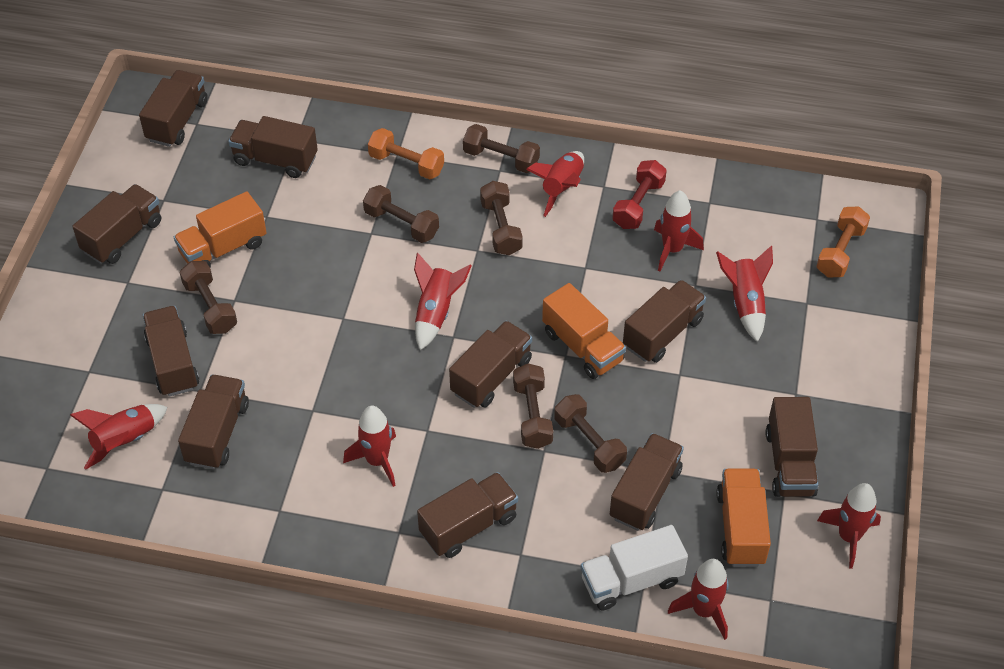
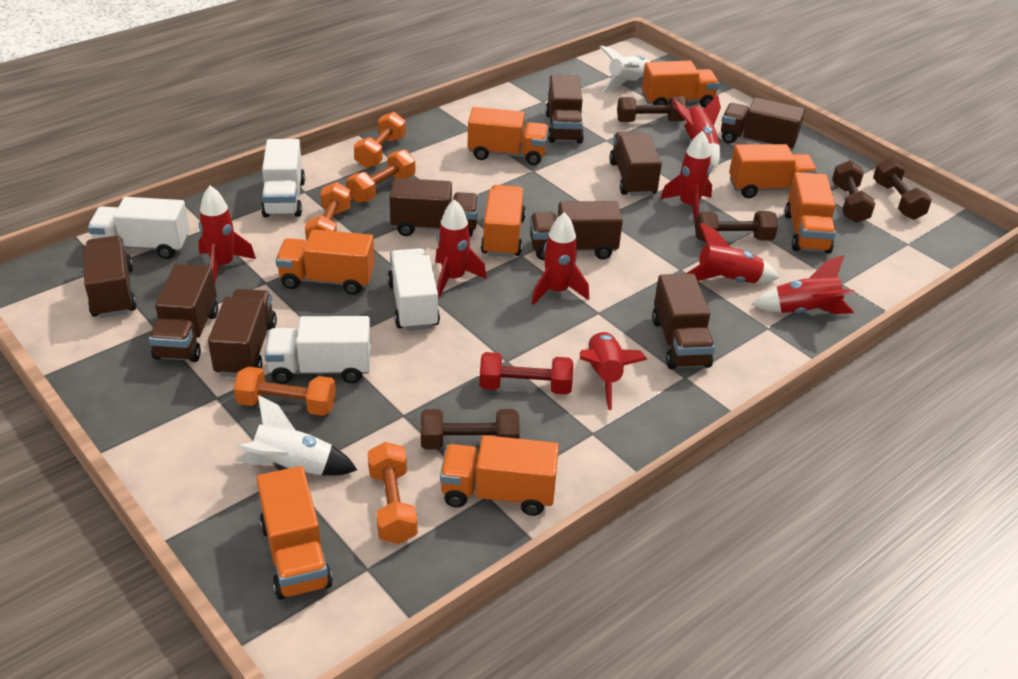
brown dumbbell: [179,261,237,334] [363,185,439,243] [463,124,540,173] [480,181,523,255] [513,364,553,449] [554,394,627,473] = 6 -> [421,409,520,449] [617,96,687,122] [695,211,778,241] [832,160,875,223] [873,158,932,220] = 5
brown truck: [72,184,161,264] [139,70,208,147] [143,306,199,397] [178,374,249,469] [228,116,318,178] [417,472,518,558] [449,321,532,408] [610,433,684,531] [623,280,706,363] [766,397,818,497] = 10 -> [83,236,137,318] [149,264,218,362] [208,289,277,377] [389,178,479,237] [530,201,623,260] [546,75,584,144] [610,132,662,196] [652,274,715,369] [721,98,805,151] = 9
orange dumbbell: [368,128,444,179] [816,206,870,277] = 2 -> [234,366,336,416] [305,182,351,240] [347,149,415,203] [354,112,406,168] [368,442,418,544] = 5
orange truck: [174,191,267,267] [542,283,626,379] [716,469,771,566] = 3 -> [257,466,333,600] [276,229,375,295] [440,435,559,516] [468,107,549,165] [481,185,526,258] [642,61,719,108] [729,144,818,198] [785,172,836,254] = 8
white rocket: none = 0 -> [236,395,357,476] [600,46,651,92] = 2
white truck: [581,525,688,610] = 1 -> [88,197,190,259] [261,139,305,217] [265,316,371,384] [388,248,440,331] = 4

